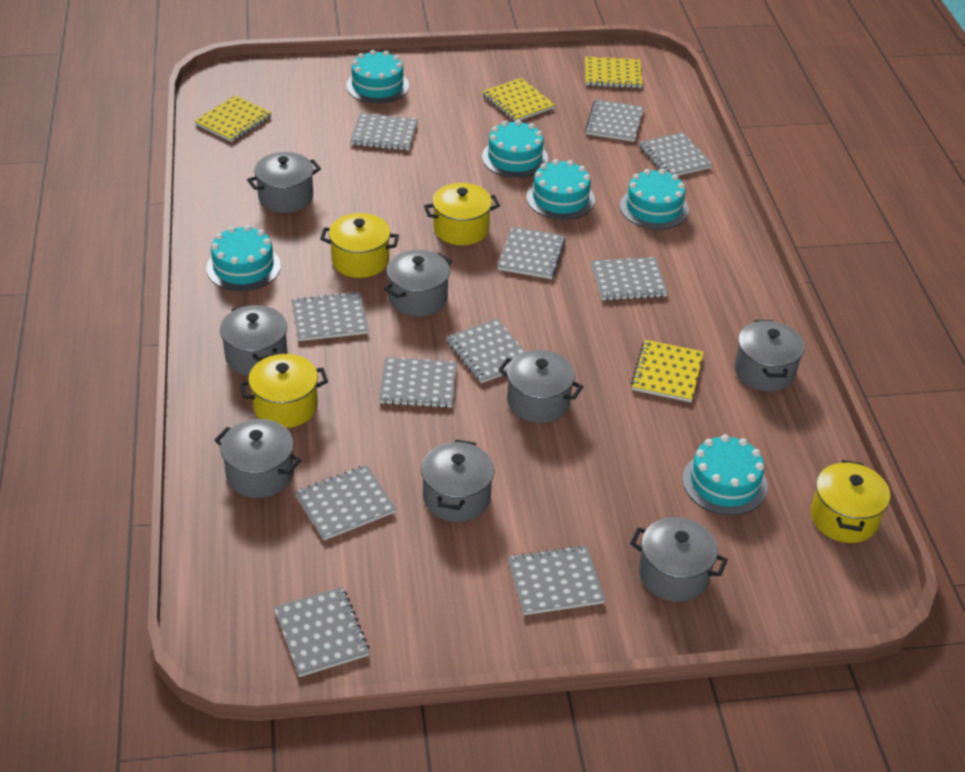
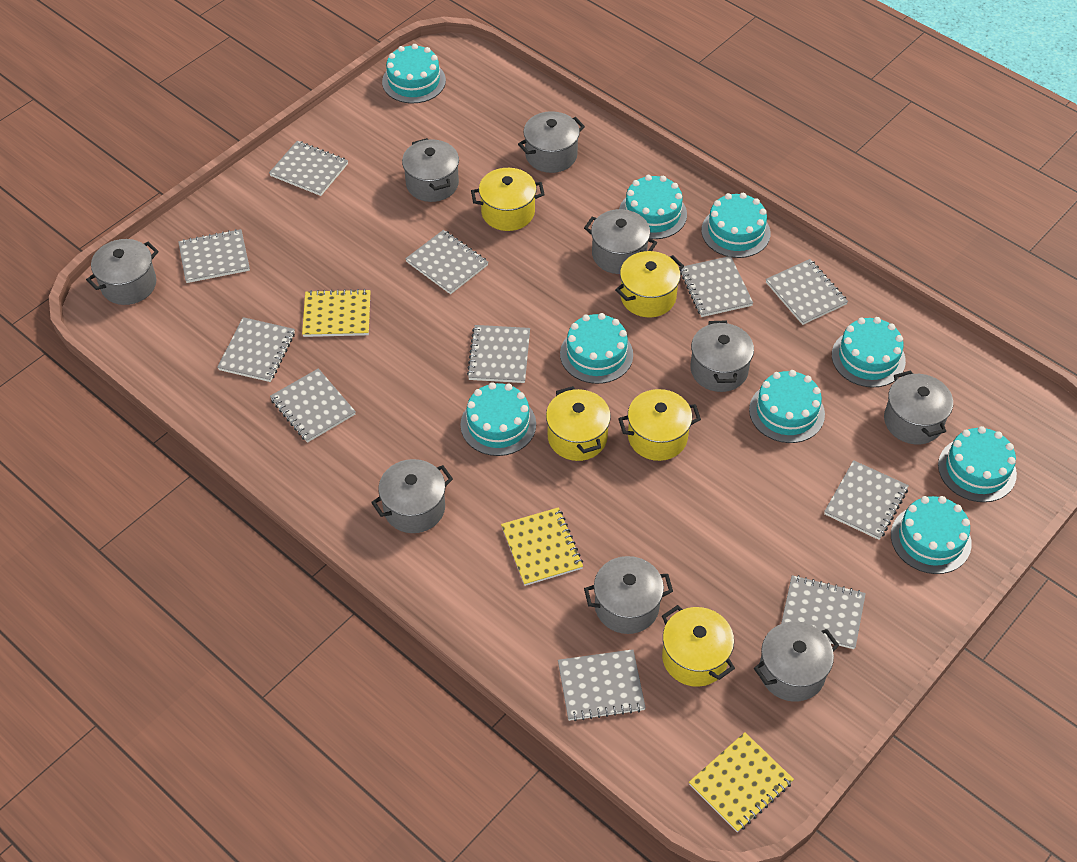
grey pot: [214,419,301,498] [220,304,288,376] [247,152,321,213] [384,250,452,317] [421,440,494,522] [498,350,583,423] [630,517,728,602] [734,320,805,392] = 8 -> [86,239,159,305] [371,459,453,533] [402,138,459,202] [518,111,585,173] [584,209,657,274] [584,556,673,634] [690,320,754,392] [754,621,839,702] [884,370,953,445] = 9
turquoise cake: [206,225,281,291] [346,50,409,104] [482,120,548,178] [526,159,595,220] [620,169,689,230] [682,434,768,515] = 6 -> [382,44,446,103] [460,382,536,456] [560,313,633,384] [619,175,687,239] [701,193,771,258] [749,370,825,443] [832,317,906,387] [891,496,972,574] [938,426,1017,502] = 9
yellow notebook: [194,95,272,142] [482,78,555,122] [585,57,642,88] [631,340,704,402] = 4 -> [302,289,371,337] [501,507,583,586] [689,732,794,832] = 3
yellow pot: [239,354,328,428] [320,213,399,278] [424,183,500,245] [811,460,890,543] = 4 -> [471,168,545,231] [546,386,611,461] [615,251,684,317] [618,389,701,461] [662,605,735,687] = 5

